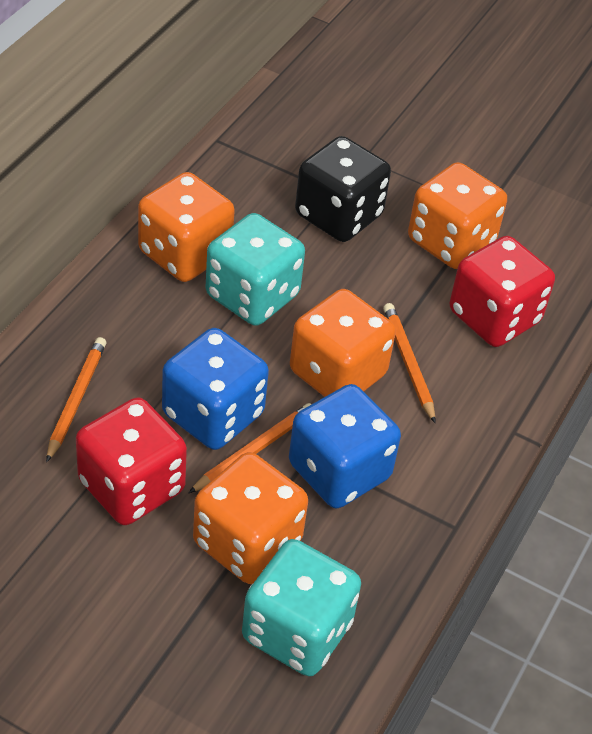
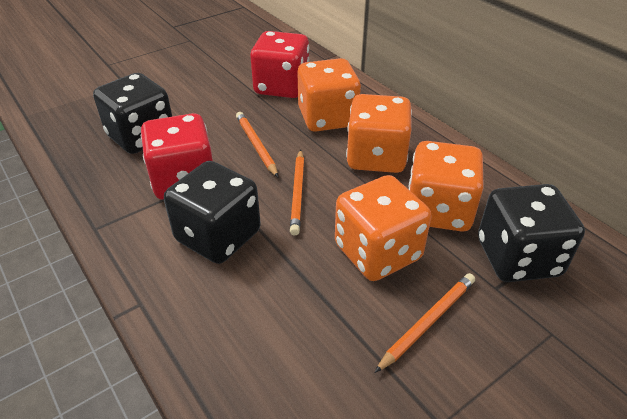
black dice: [295,136,391,242] = 1 -> [93,73,172,154] [164,161,261,264] [478,184,585,282] = 3
blue dice: [162,328,269,450] [289,384,401,508] = 2 -> none = 0
turquoise dice: [205,213,305,326] [242,539,361,676] = 2 -> none = 0

